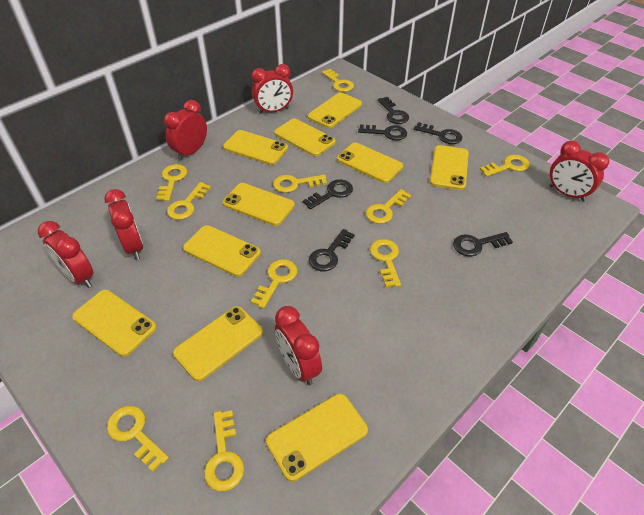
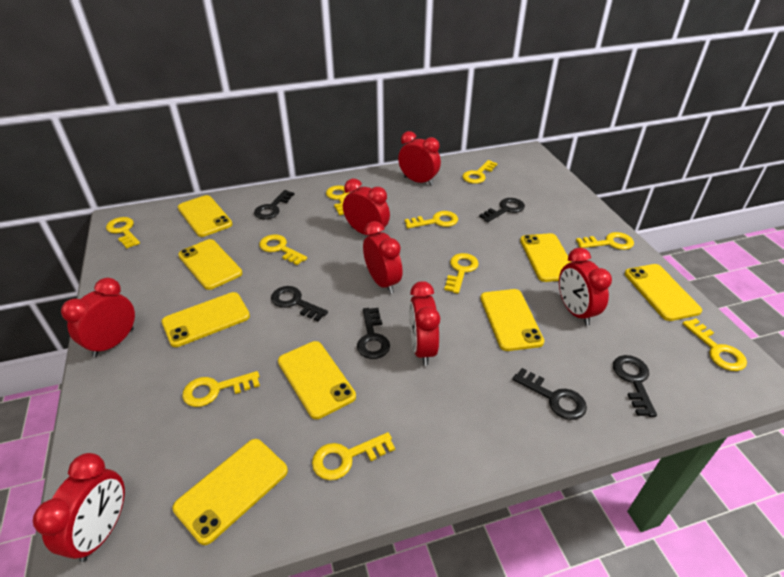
red clock: [38,221,94,288] [104,189,143,260] [164,100,207,160] [251,64,293,114] [275,306,322,385] [550,141,609,202] = 6 -> [33,453,125,562] [61,278,135,357] [343,179,390,235] [363,221,403,294] [398,131,441,186] [409,281,440,366] [559,248,612,326] = 7
yellow phone: [72,290,157,357] [173,306,263,381] [183,225,261,277] [222,183,295,226] [223,130,288,165] [266,393,368,482] [274,118,336,156] [308,92,362,128] [337,143,403,183] [430,145,469,190] = 10 -> [162,292,250,347] [172,439,288,545] [178,195,233,237] [178,239,242,290] [278,341,356,419] [480,289,544,351] [520,233,571,282] [625,264,702,321] = 8

